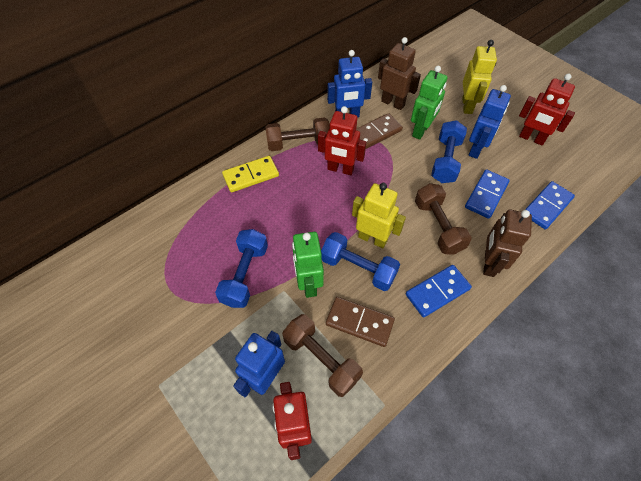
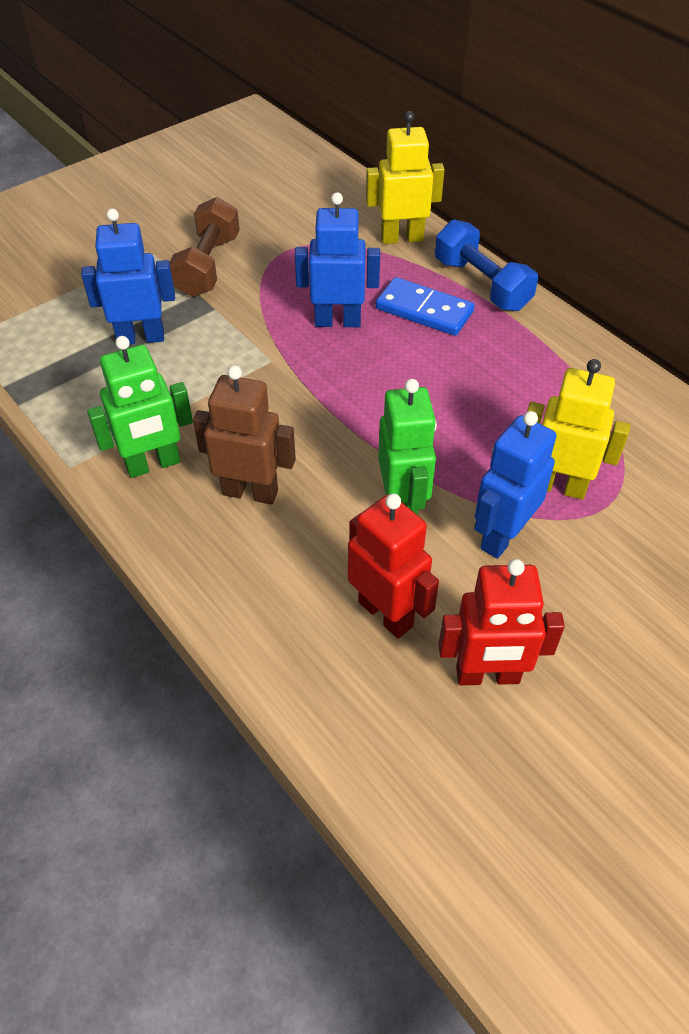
blue domino: [406,265,472,317] [465,169,510,219] [525,181,575,229] = 3 -> [376,277,475,336] = 1
blue dumbbell: [215,229,268,308] [321,232,400,291] [431,120,467,183] = 3 -> [435,219,538,311] = 1
brown domino: [326,297,395,347] [356,113,403,149] = 2 -> none = 0
brown dumbbell: [265,117,330,151] [282,314,363,397] [415,183,472,254] = 3 -> [169,197,240,297] = 1
brown robot: [378,37,421,110] [483,210,532,277] = 2 -> [193,365,296,504] = 1
red robot: [272,382,312,460] [318,106,366,175] [519,74,575,145] = 3 -> [348,493,439,639] [438,559,565,685] = 2
yellow domino: [222,156,279,193] = 1 -> none = 0

